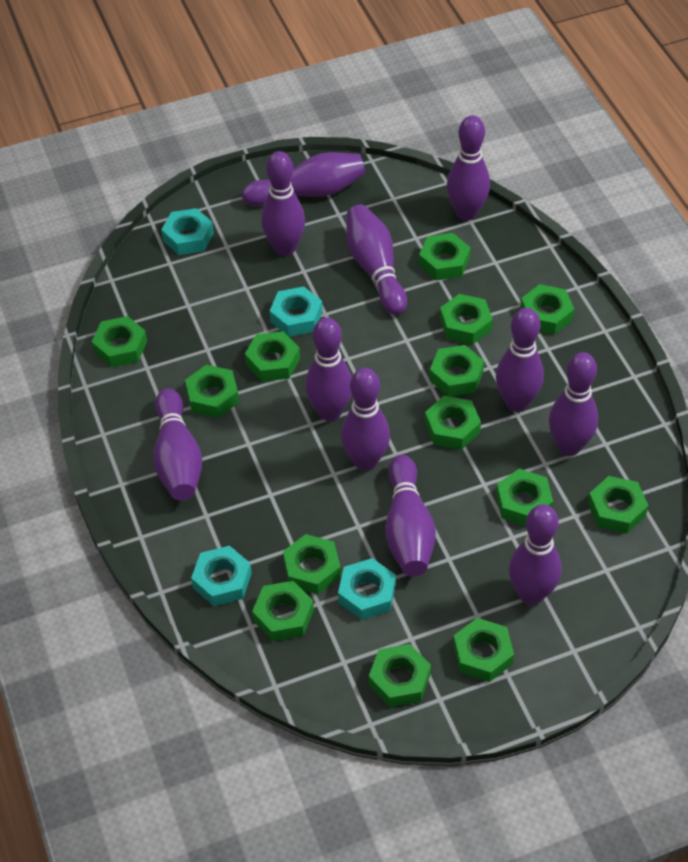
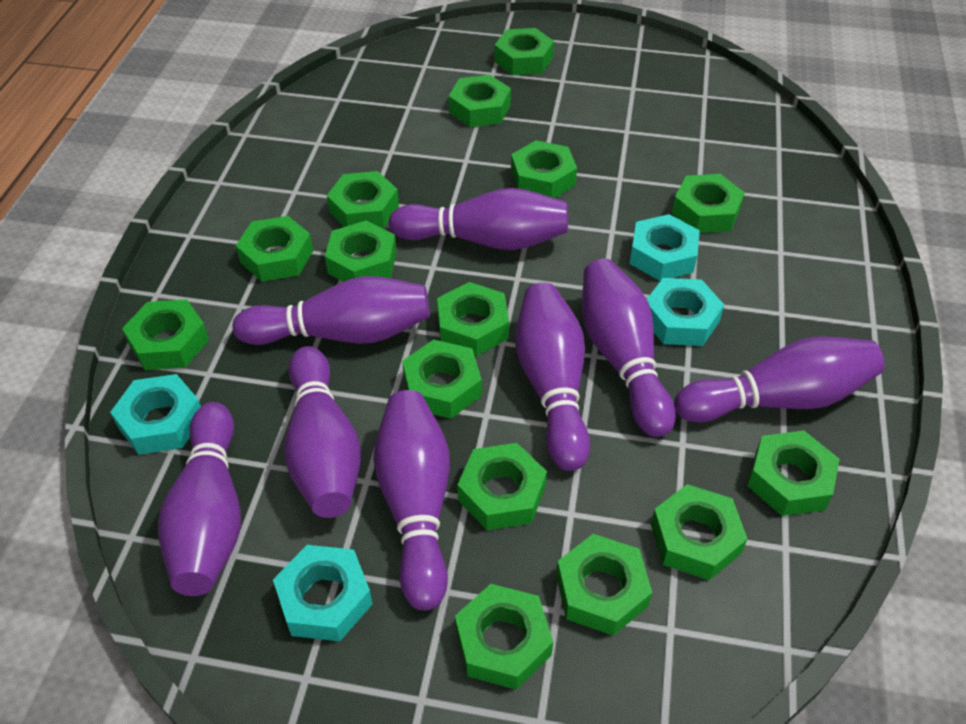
green nut: [92,316,147,368] [185,365,239,418] [245,331,300,382] [252,581,314,641] [283,534,341,594] [369,644,431,707] [419,233,471,280] [425,396,481,450] [429,345,484,397] [440,294,493,345] [453,618,514,682] [496,469,553,526] [520,284,574,335] [588,476,649,534] = 14 -> [122,299,209,370] [236,216,313,282] [325,220,397,282] [327,171,399,228] [402,340,482,419] [437,282,509,356] [449,75,511,127] [455,584,553,690] [457,443,547,530] [494,28,554,75] [511,140,577,198] [556,534,652,636] [651,484,747,580] [672,174,745,233] [747,430,840,516] = 15
purple bowling pin: [153,388,202,501] [242,152,365,206] [261,151,305,256] [305,317,352,421] [341,368,390,471] [347,204,407,315] [385,455,436,576] [447,115,490,221] [496,308,544,412] [509,504,562,605] [549,352,598,456] = 11 -> [158,402,241,596] [233,276,430,345] [284,346,361,518] [373,390,450,611] [389,188,568,250] [515,283,590,471] [582,259,676,437] [674,336,885,423] = 8

